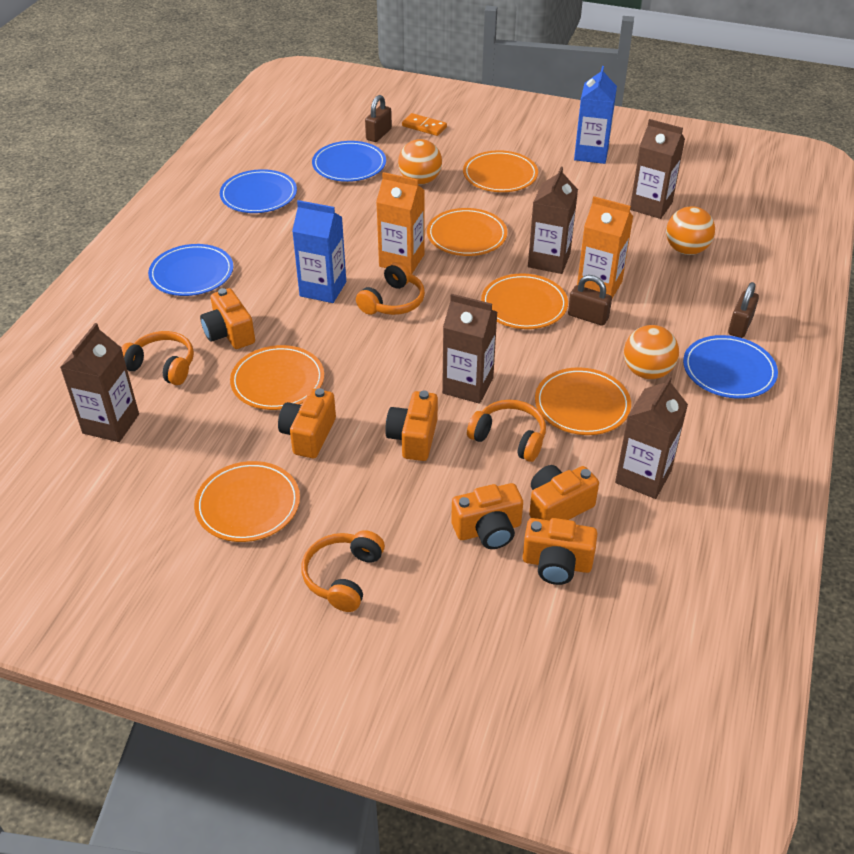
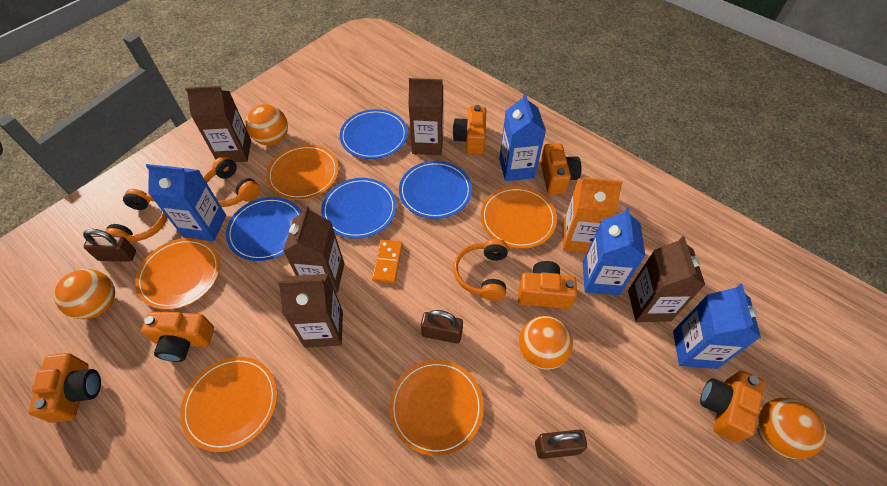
blue carton: [292,200,346,303] [574,66,617,164] = 2 -> [145,164,226,241] [499,93,546,181] [583,208,645,295] [673,284,761,369] = 4
orange ball: [398,139,442,185] [624,325,679,379] [666,206,715,255] = 3 -> [54,269,115,319] [246,104,288,145] [519,316,573,370] [757,398,827,459] = 4
orange carton: [376,172,425,274] [577,196,633,298] = 2 -> [563,177,623,253] = 1
orange headphones: [121,331,194,385] [302,530,385,612] [356,262,425,315] [467,400,546,462] = 4 -> [105,189,167,243] [203,156,260,207] [453,239,508,301] = 3
orange plate: [194,461,300,542] [230,345,324,410] [427,208,507,256] [463,150,538,192] [481,274,568,329] [535,367,631,435] = 6 -> [135,238,220,310] [180,357,277,452] [266,145,339,200] [389,360,484,456] [481,186,557,249] = 5

